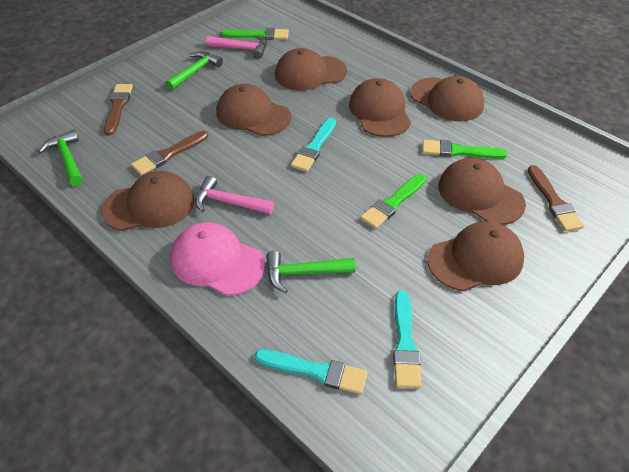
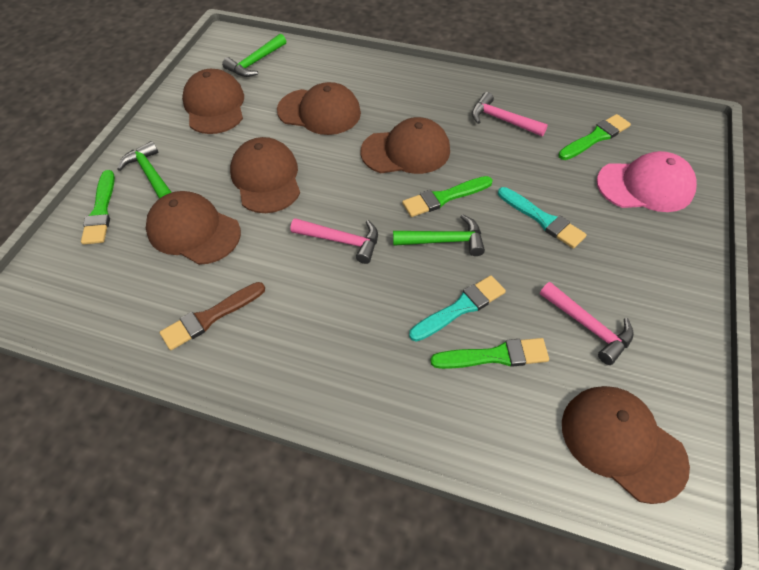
brown brush: [104,84,133,136] [131,131,208,175] [528,165,584,231] = 3 -> [160,282,265,350] = 1
brown cap: [101,171,194,231] [217,84,291,136] [275,48,347,91] [349,78,411,137] [410,76,484,121] [427,221,524,291] [438,158,526,225] = 7 -> [146,191,241,265] [182,69,244,134] [230,137,300,213] [277,82,361,135] [361,117,450,174] [562,386,690,504] = 6
green brush: [221,28,289,40] [361,174,426,229] [422,140,508,159] = 3 -> [81,170,115,244] [402,176,493,217] [430,338,549,369] [558,114,631,160] = 4
pink hammer: [195,176,274,214] [206,35,267,59] = 2 -> [290,218,378,264] [472,92,548,137] [540,282,634,365] = 3
turquoise brush: [255,349,368,394] [291,118,336,172] [393,290,422,388] = 3 -> [409,275,506,342] [498,187,587,249] = 2

